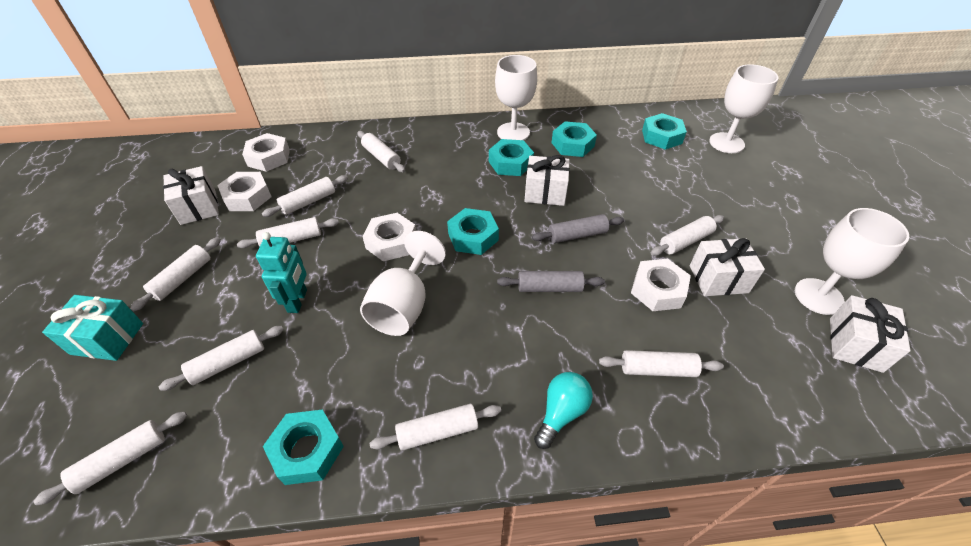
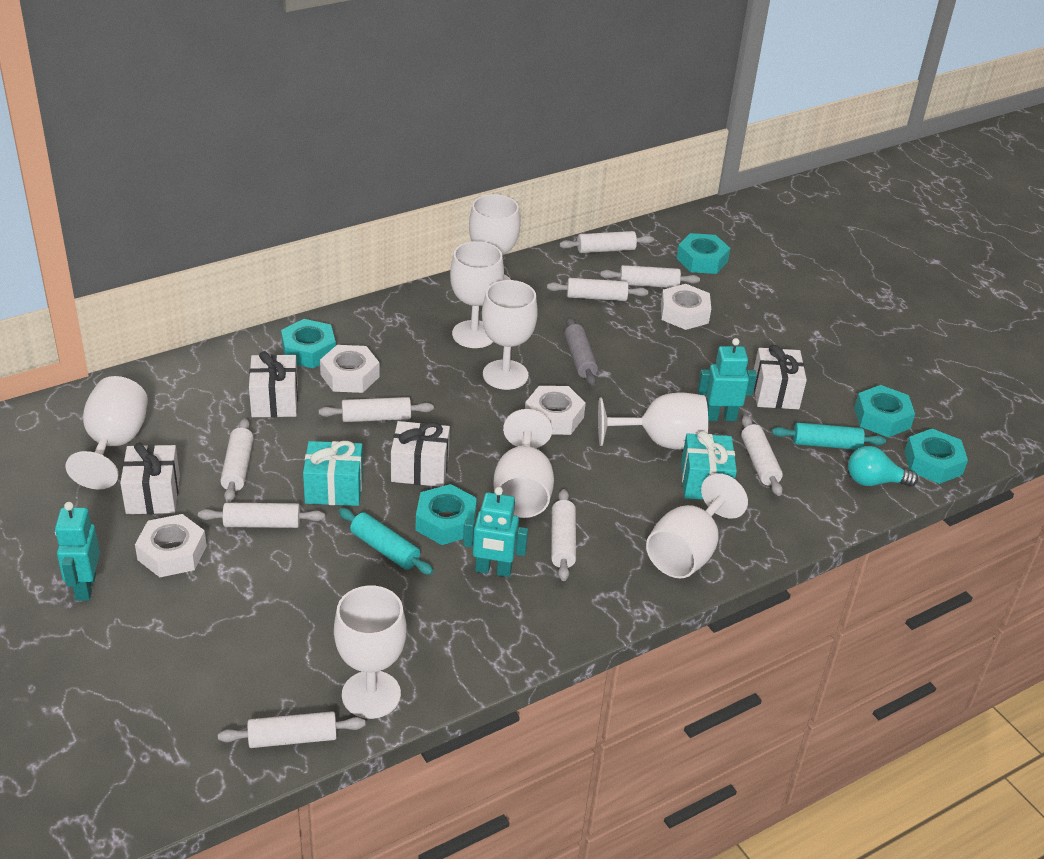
grey rolling pin: [497,271,605,292] [532,214,624,243] = 2 -> [564,317,598,386] = 1
turquoise gift: [42,295,143,361] = 1 -> [303,441,363,506] [681,431,737,500] = 2
turquoise robot: [256,232,307,313] = 1 -> [55,502,100,601] [463,487,528,577] [697,338,757,421] = 3
turquoise rolling pin: none = 0 -> [339,508,433,575] [772,422,886,450] = 2
white goblet: [360,231,446,336] [495,55,537,140] [709,64,778,153] [795,208,909,315] = 4 -> [65,376,148,490] [334,586,406,719] [450,241,504,348] [469,194,520,280] [482,280,538,390] [493,409,554,518] [598,393,708,449] [646,473,748,578] = 8

